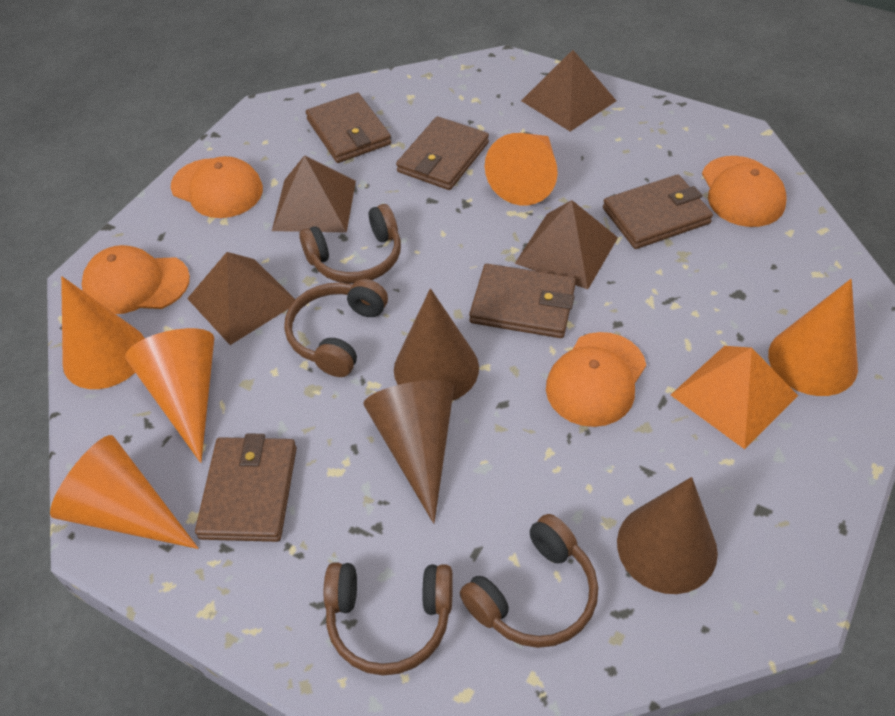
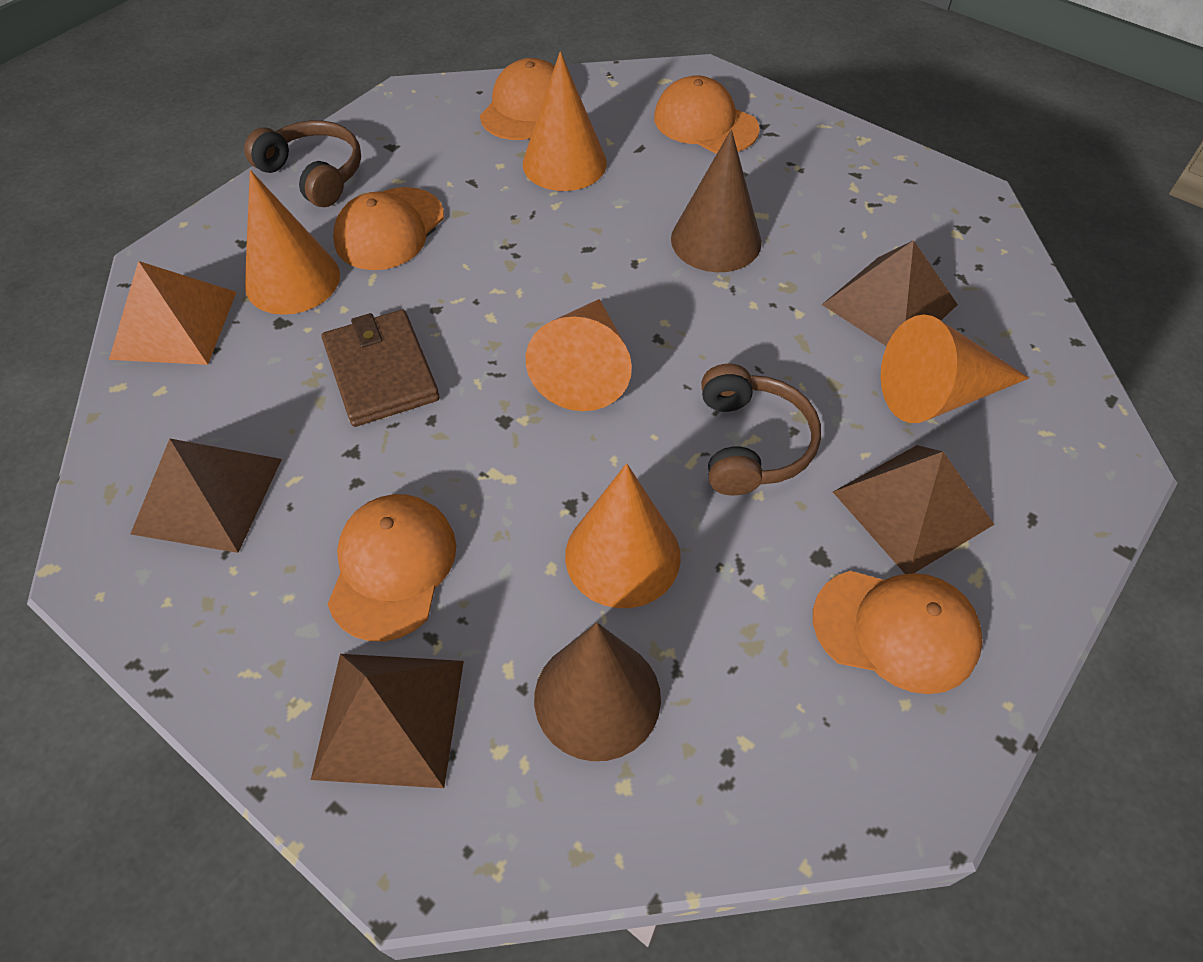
brown cone: [363,380,454,524] [394,288,479,401] [617,477,718,594] = 3 -> [534,622,661,761] [671,129,762,272] = 2
brown headphones: [284,279,388,377] [299,204,401,284] [324,562,453,676] [460,514,598,648] = 4 -> [244,120,361,207] [701,364,821,496] = 2
brown wallet: [195,433,297,542] [306,93,391,163] [396,116,489,190] [469,264,576,338] [603,174,713,249] = 5 -> [322,310,440,427] = 1
orange cap: [82,245,190,314] [171,156,263,218] [546,332,646,427] [702,156,787,227] = 4 -> [328,494,456,641] [333,187,444,270] [480,58,555,140] [654,75,760,154] [813,571,983,694] = 5

